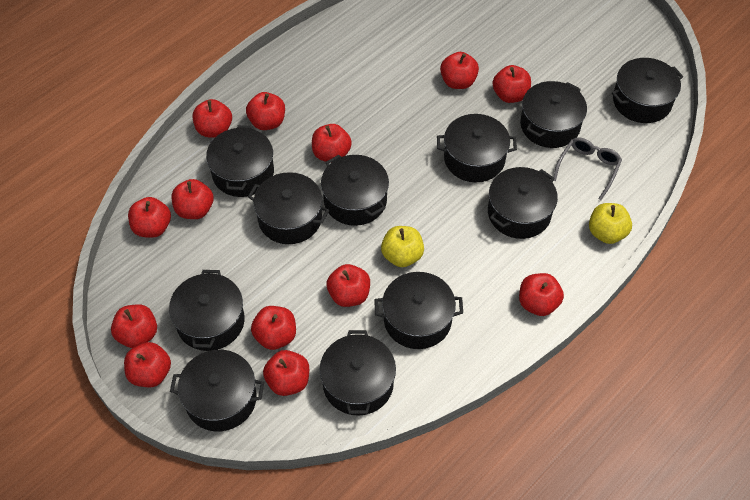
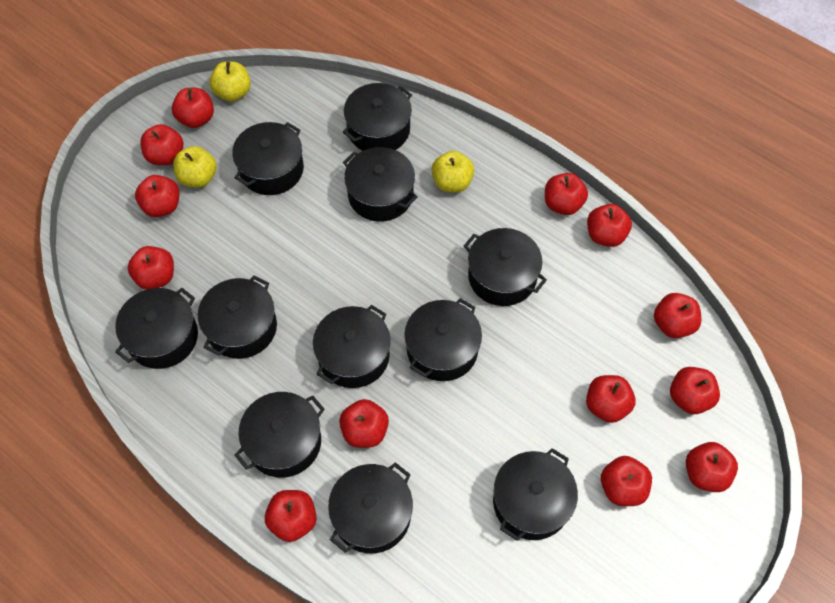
grey glasses: [553,137,622,200] = 1 -> none = 0
yellow apple: [381,226,424,267] [589,203,632,244] = 2 -> [173,146,217,188] [209,61,251,102] [432,151,474,192] = 3

